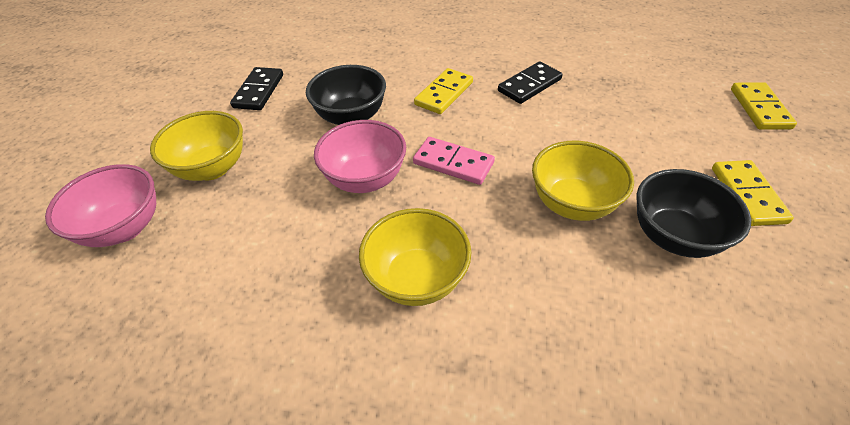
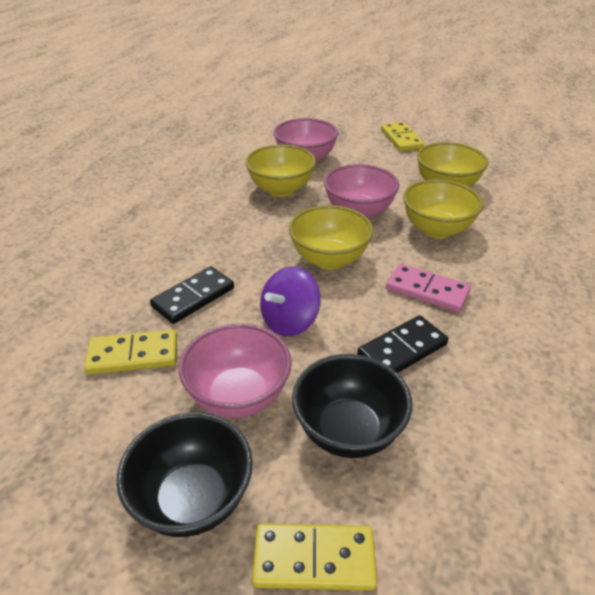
pink bowl: [45,164,156,247] [314,120,406,193] = 2 -> [179,323,292,418] [273,118,338,163] [324,164,399,219] = 3
purple spinning top: none = 0 -> [260,266,320,336] = 1
yellow bowl: [150,111,243,181] [359,208,471,306] [532,141,634,221] = 3 -> [245,144,316,197] [289,205,373,270] [403,179,483,239] [417,142,489,187] = 4

